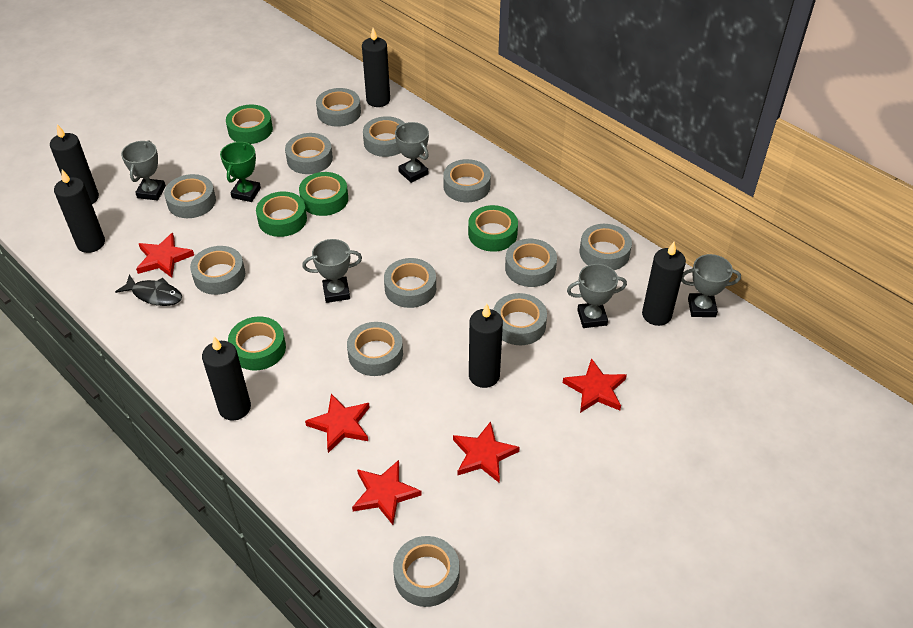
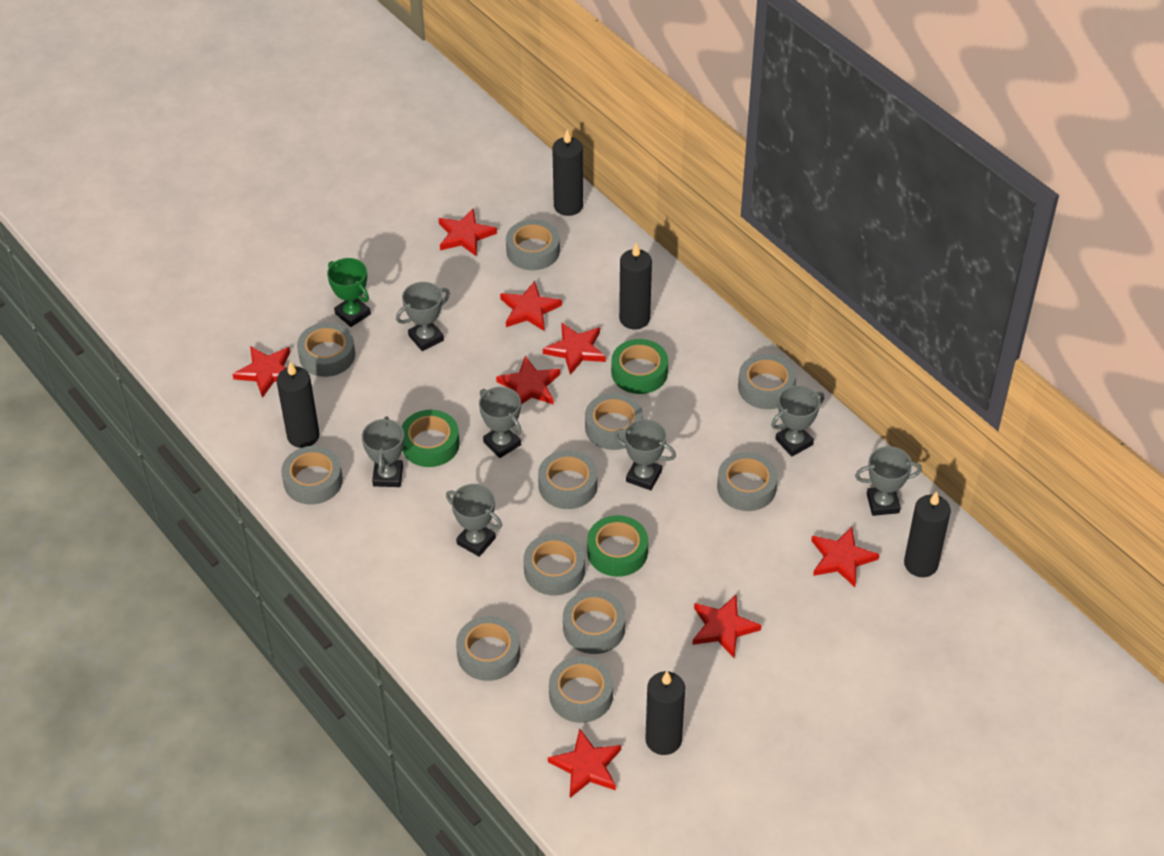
black candle: [50,124,99,204] [54,170,105,253] [202,336,251,421] [362,28,390,107] [469,304,503,388] [642,242,686,326] = 6 -> [277,362,320,448] [552,129,583,216] [619,243,652,329] [645,671,685,755] [904,491,951,577] = 5
black fish: [115,275,182,306] = 1 -> none = 0
green tape: [226,105,273,144] [228,317,286,370] [256,192,307,237] [299,172,348,216] [468,205,518,252] = 5 -> [401,410,460,467] [587,515,648,577] [611,339,668,394] = 3
grey tape: [164,174,216,218] [190,246,245,295] [285,133,333,174] [316,88,361,127] [347,322,403,376] [363,116,405,157] [384,258,436,308] [393,536,460,607] [443,159,491,202] [493,293,547,345] [505,239,557,287] [580,224,632,270] = 12 -> [281,446,343,504] [297,322,355,377] [456,616,520,681] [506,219,560,270] [523,534,585,595] [538,450,598,509] [549,656,613,723] [563,590,626,654] [585,393,643,450] [717,452,778,511] [738,354,796,409] = 11
grey trophy: [121,140,166,201] [302,239,362,303] [395,122,429,183] [567,264,627,328] [681,254,741,317] = 5 -> [362,417,404,487] [396,282,450,351] [446,484,502,557] [479,387,522,458] [614,419,676,490] [771,385,824,456] [855,446,922,516] = 7
red star: [136,233,194,278] [305,394,370,453] [352,460,422,525] [453,421,520,483] [563,358,627,413] = 5 -> [233,346,290,398] [439,208,497,257] [496,356,560,405] [500,281,562,331] [543,323,606,375] [548,729,621,798] [692,595,762,658] [811,526,879,587] = 8

